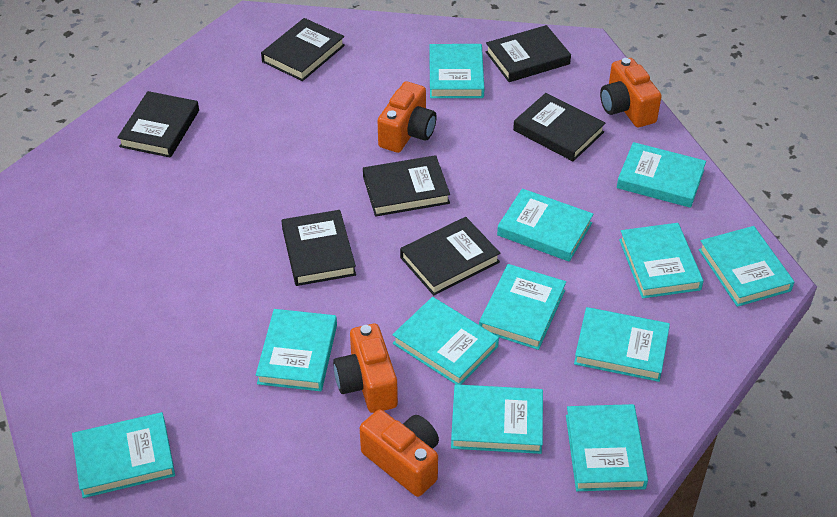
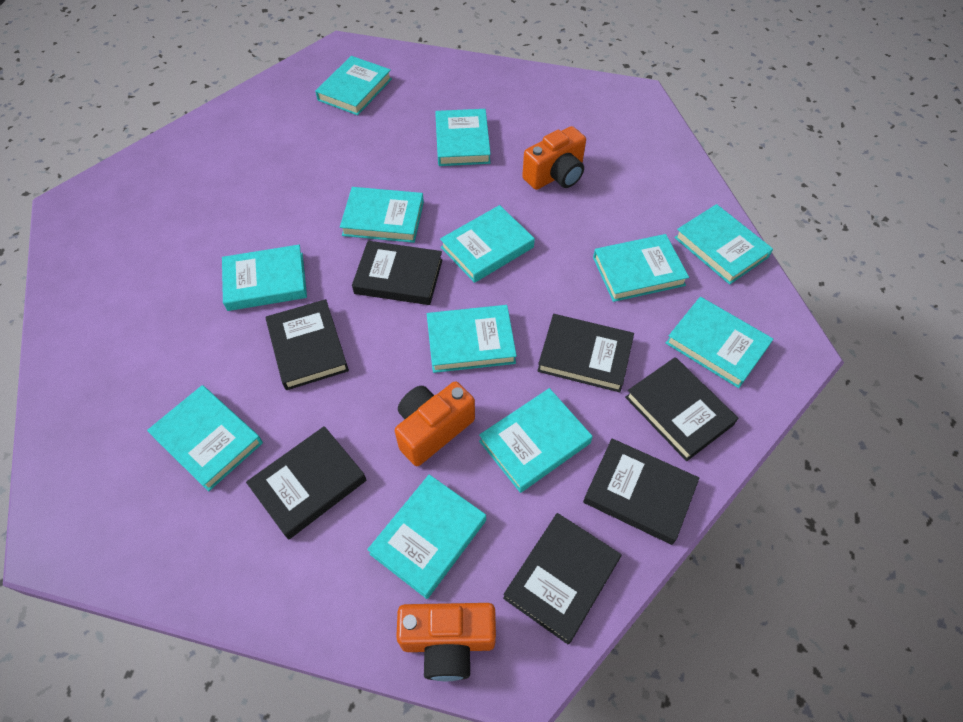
orange camera: [333,324,398,413] [360,409,439,497] [378,81,436,153] [600,58,662,127] = 4 -> [395,381,475,466] [396,603,496,681] [522,126,586,190] = 3

